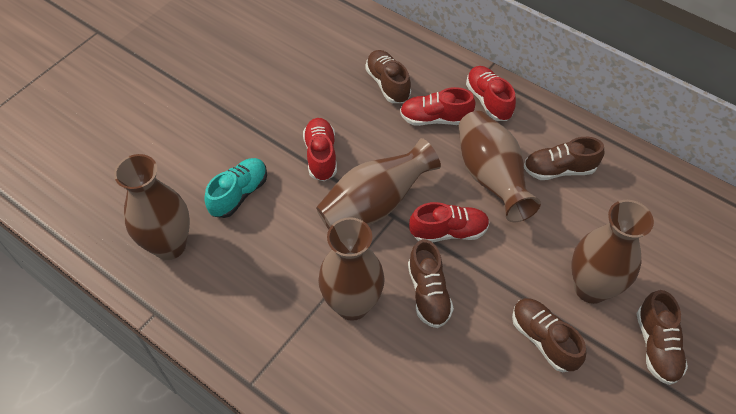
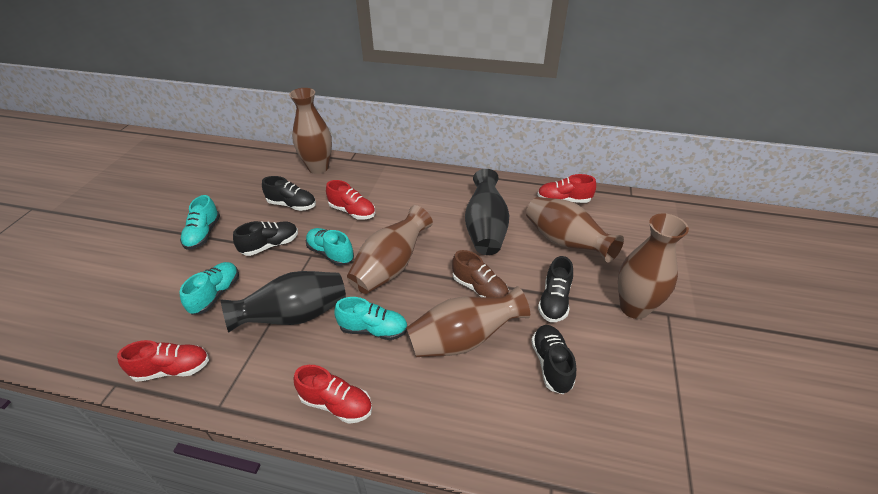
black shoe: none = 0 -> [233,221,298,256] [262,176,316,211] [531,325,576,394] [538,256,573,322] = 4
black vase: none = 0 -> [221,271,346,333] [465,169,509,255] = 2
brown shoe: [365,50,411,103] [408,239,454,328] [512,298,586,372] [524,137,604,180] [636,290,688,385] = 5 -> [452,250,509,298] = 1
turquoise shoe: [204,158,267,218] = 1 -> [179,262,239,315] [180,195,220,250] [306,228,354,266] [334,297,407,340] = 4

